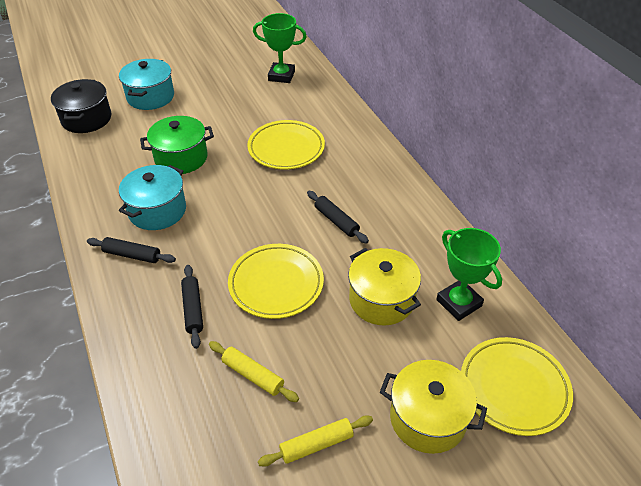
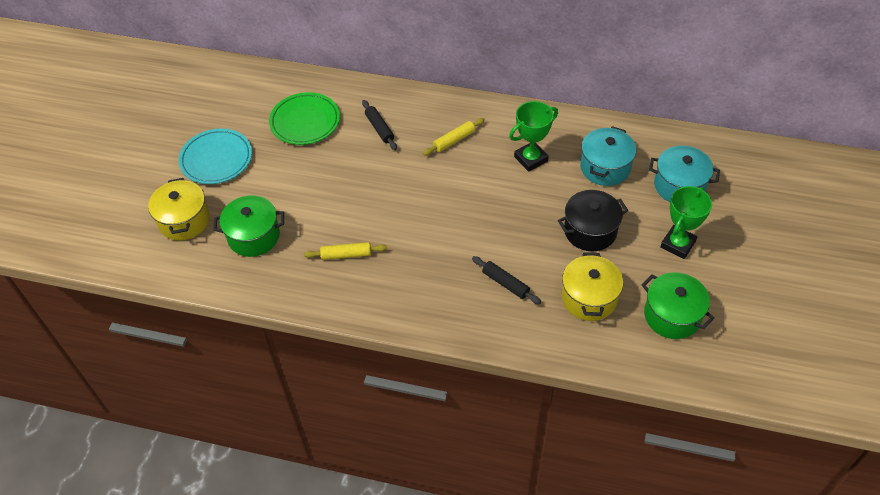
black rolling pin: [87,237,176,263] [181,265,203,349] [307,191,369,244] = 3 -> [362,100,397,150] [472,256,541,304] = 2
green plate: none = 0 -> [269,92,340,145] = 1
green pot: [140,116,214,174] = 1 -> [213,196,284,257] [642,272,714,339] = 2
turquoise plate: none = 0 -> [179,129,252,184] = 1
yellow plate: [228,244,324,319] [247,120,325,170] [461,337,573,436] = 3 -> none = 0

